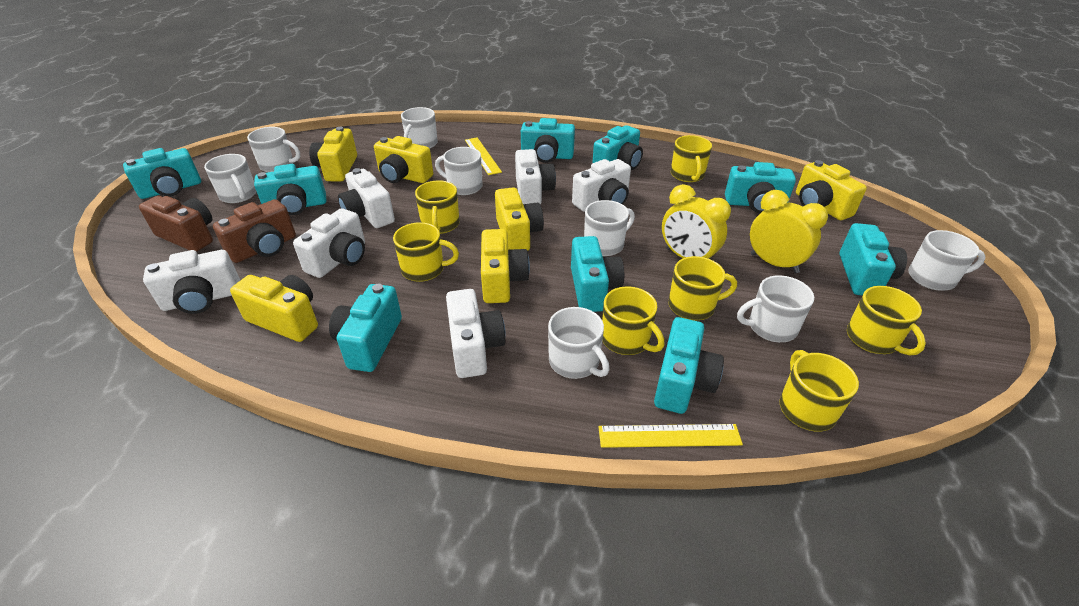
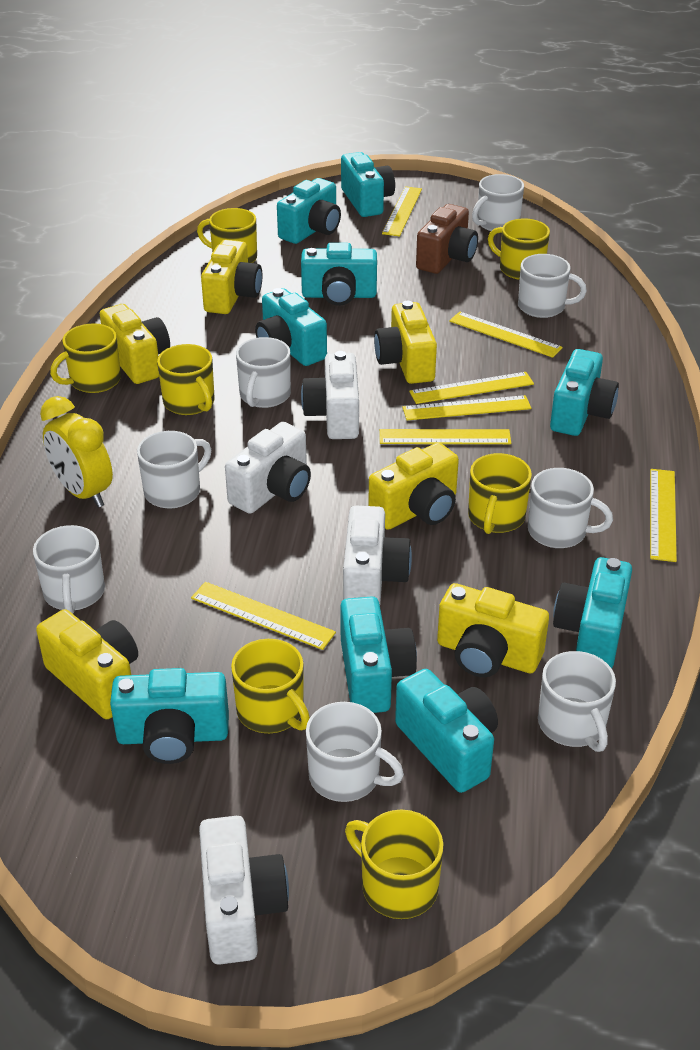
brown camera: [139,196,213,252] [213,199,296,263] = 2 -> [416,204,478,274] = 1
white camera: [143,250,240,314] [293,208,365,278] [338,168,395,228] [446,289,506,378] [515,149,556,205] [572,159,631,212] = 6 -> [199,816,289,965] [225,422,311,514] [301,351,359,439] [343,506,412,604] = 4
yellow clock: [662,184,731,259] [750,190,828,273] = 2 -> [40,396,113,508] = 1
yellow ruler: [465,137,502,175] [599,424,743,448] = 2 -> [191,582,336,650] [380,429,511,444] [382,186,422,237] [402,395,531,420] [409,372,534,404] [449,312,563,358] [650,469,677,562] = 7

